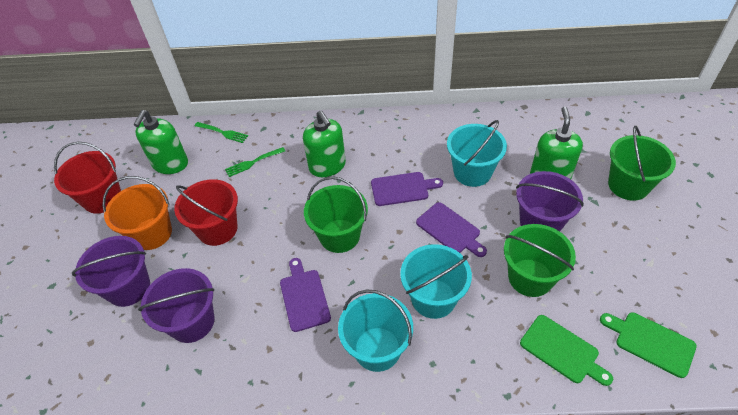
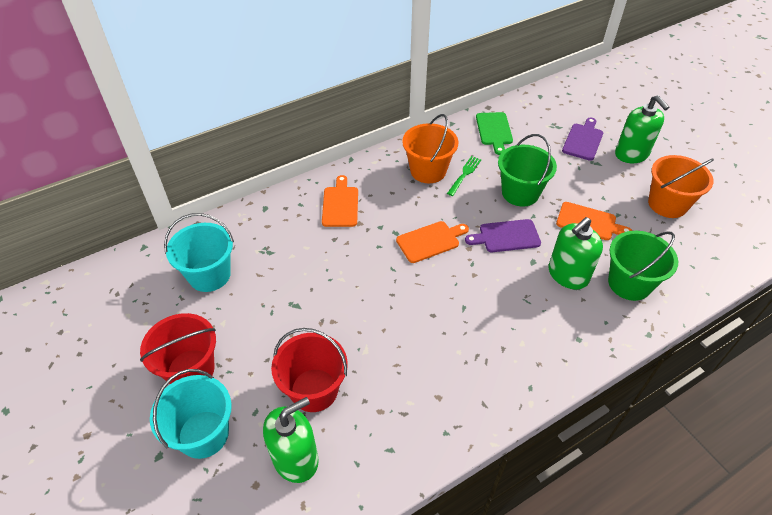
green bucket: [304,176,368,253] [504,224,576,297] [608,126,676,201] = 3 -> [498,134,557,207] [608,231,678,301] = 2
green cutting board: [520,315,613,386] [600,312,697,378] = 2 -> [476,112,513,155] = 1
green fork: [194,122,248,143] [225,147,285,177] = 2 -> [447,156,481,196] = 1
orange bucket: [102,176,172,250] = 1 -> [402,114,459,183] [648,155,714,218] = 2
orange cutting board: none = 0 -> [322,175,358,227] [396,221,469,263] [556,202,632,240] = 3
purple bucket: [72,236,150,307] [138,268,215,343] [516,171,584,231] = 3 -> none = 0
purple cutting board: [280,258,331,332] [371,172,443,206] [416,202,487,257] = 3 -> [465,219,541,252] [562,118,603,161] = 2
turquoise bucket: [338,290,413,372] [400,244,472,319] [447,120,507,187] = 3 -> [150,369,232,459] [164,213,234,292] = 2

